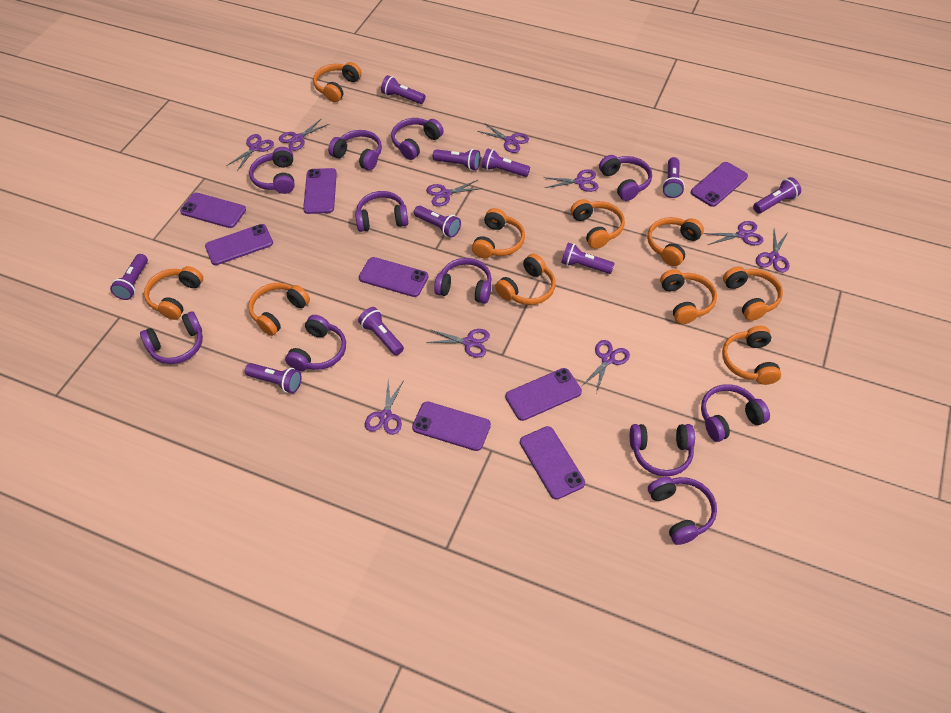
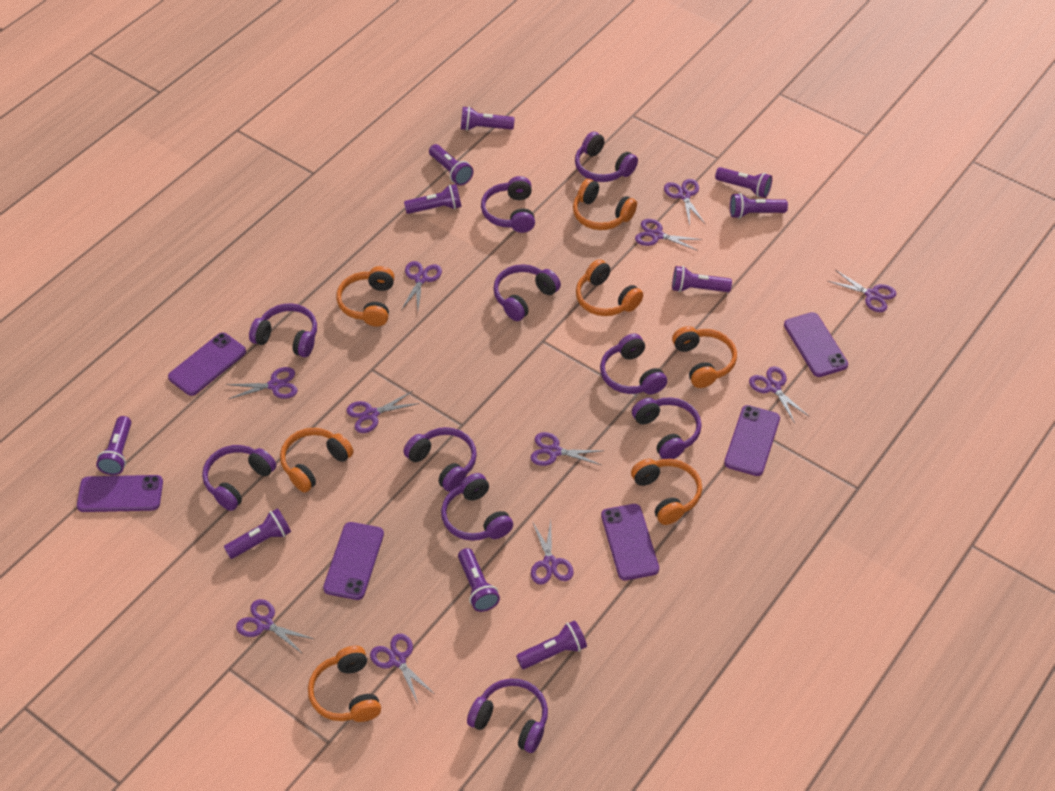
orange headphones: [144,266,203,320] [248,283,310,336] [313,62,362,102] [472,208,525,258] [495,254,556,305] [571,199,625,249] [647,217,704,266] [660,269,717,324] [722,326,781,385] [723,266,783,321] = 10 -> [280,428,354,493] [308,646,381,722] [337,266,394,326] [573,179,637,230] [576,259,643,316] [631,459,702,525] [672,326,737,388] = 7
purple headphones: [140,311,203,364] [249,147,295,194] [285,315,346,371] [328,130,382,171] [355,191,408,232] [391,118,444,160] [434,258,492,304] [599,155,652,201] [630,424,695,477] [648,477,717,545] [701,384,770,442] = 11 -> [202,445,276,511] [249,303,317,357] [404,427,477,492] [441,473,513,541] [467,678,548,753] [481,176,535,233] [493,264,561,321] [575,132,638,182] [600,334,667,394] [632,397,702,459] = 10
purple phone: [180,193,246,228] [205,224,273,265] [303,168,337,214] [359,257,428,297] [412,402,491,451] [505,368,582,421] [520,426,585,500] [691,162,748,207] = 8 -> [77,475,163,512] [168,333,246,396] [323,522,384,600] [601,504,659,580] [724,405,780,476] [784,312,848,377] = 6
purple scissors: [226,134,274,171] [279,118,329,151] [365,380,404,435] [426,180,483,207] [426,329,490,358] [477,123,529,153] [543,169,598,192] [582,340,630,393] [703,221,763,245] [756,230,789,273] = 10 -> [226,367,298,399] [236,599,314,654] [347,391,420,433] [370,634,436,704] [401,261,442,310] [531,432,603,466] [531,520,574,585] [635,219,702,251] [664,179,705,226] [749,367,808,423] [828,270,896,312] = 11

